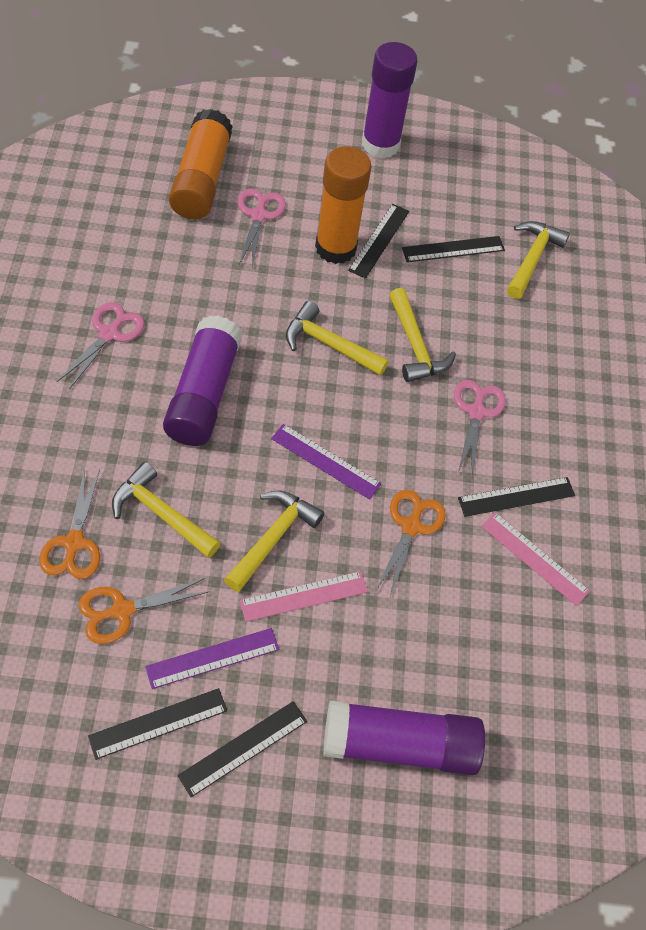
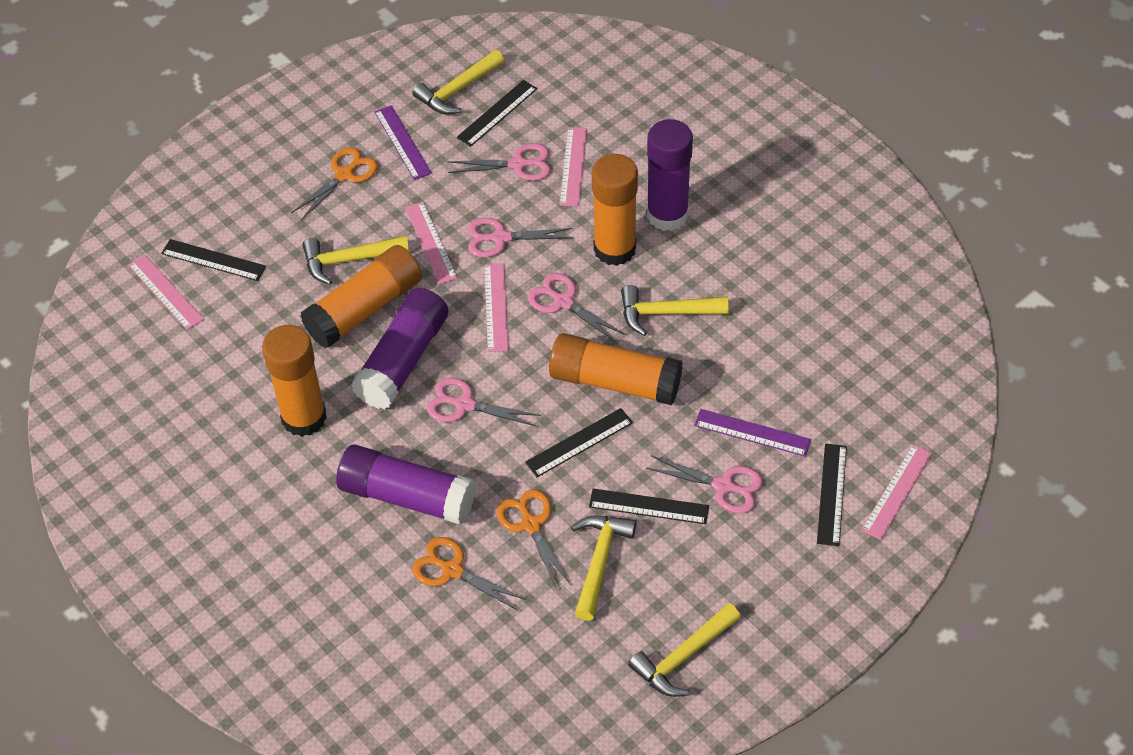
orange glue stick: [169,109,233,219] [315,146,372,264] = 2 -> [262,325,327,437] [300,245,422,348] [549,333,683,405] [592,154,638,266] = 4
pink ruler: [240,571,368,622] [481,512,590,606] = 2 -> [128,255,204,330] [405,202,458,284] [484,263,508,352] [559,127,587,206] [861,444,932,540] = 5
pink scissors: [57,302,145,390] [238,189,286,268] [454,380,506,477] = 3 -> [427,378,541,426] [448,143,551,181] [468,218,573,257] [528,273,626,343] [646,455,763,514] = 5

